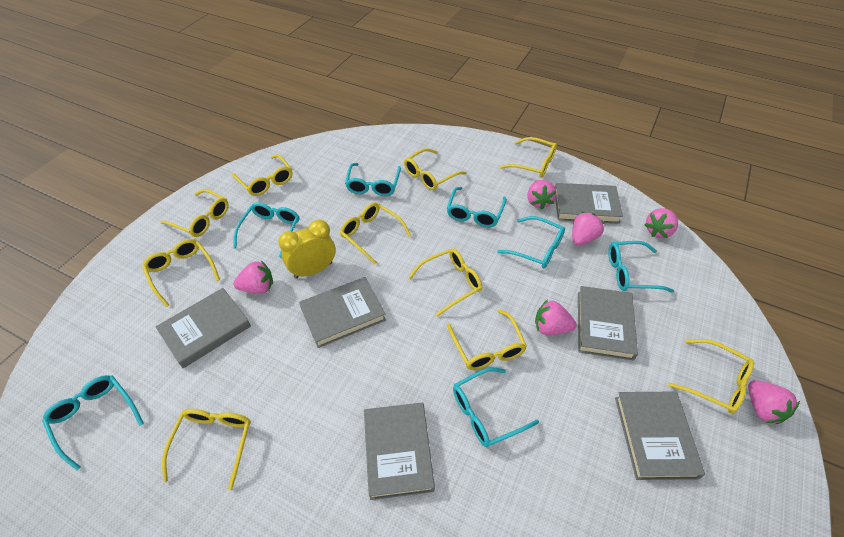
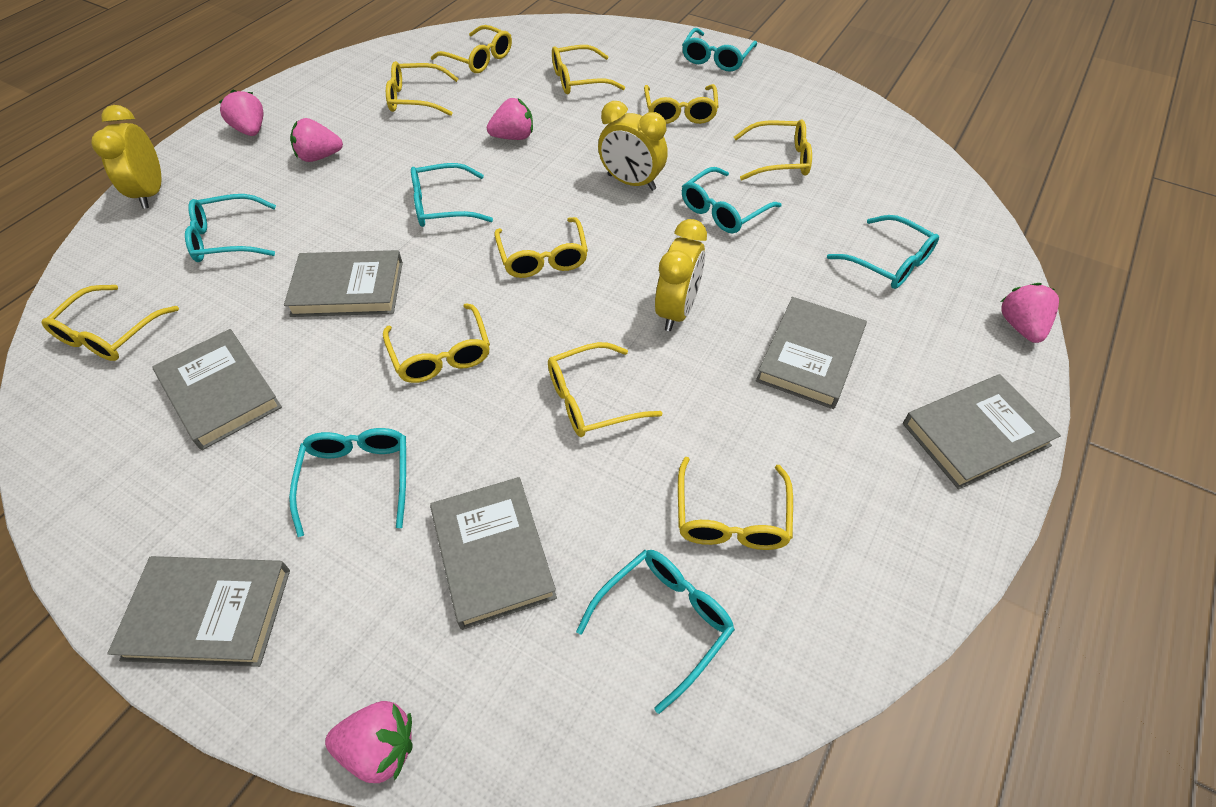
pink strawberry: [233,260,273,294] [527,180,557,210] [535,300,577,335] [572,212,605,246] [644,208,678,238] [748,380,800,424] = 6 -> [219,89,263,136] [290,118,343,162] [325,701,413,783] [487,98,533,140] [1001,283,1059,343] = 5
yellow clock: [278,220,336,279] = 1 -> [91,105,161,209] [598,101,668,191] [655,219,707,331] = 3

